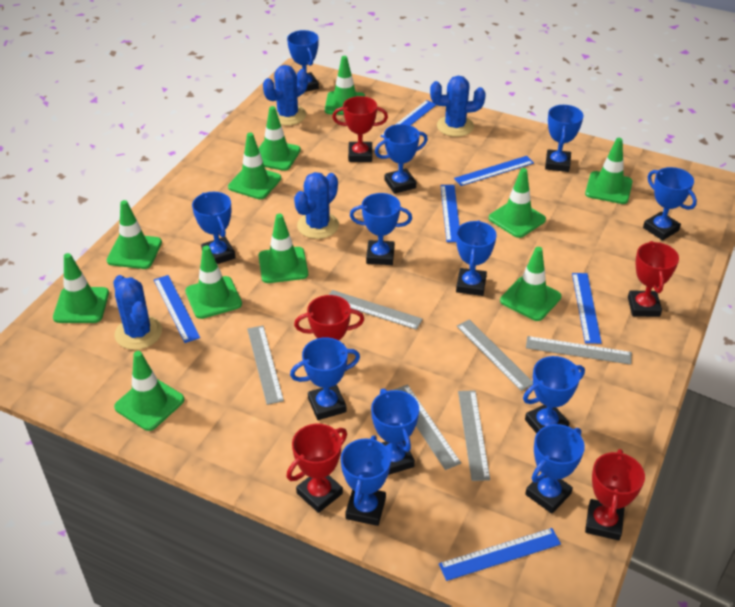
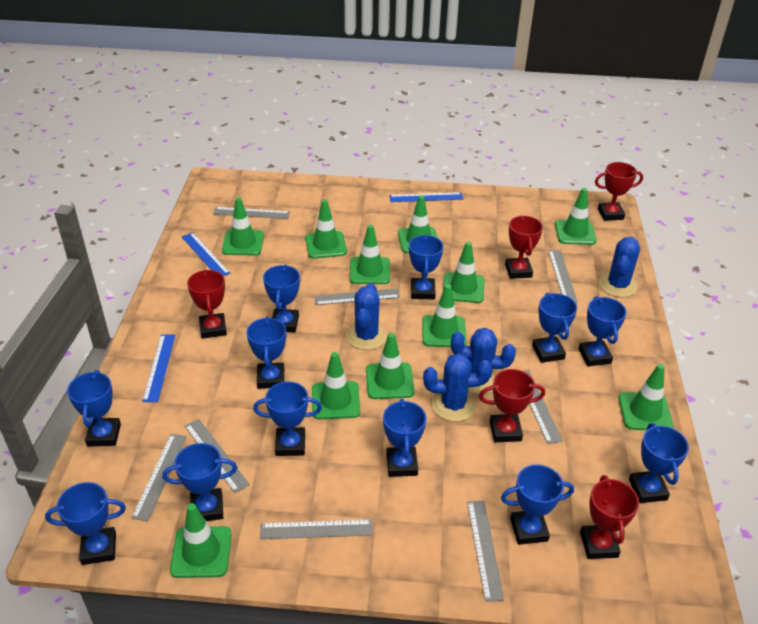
blue ruler: [154,275,200,343] [380,100,436,138] [439,528,561,581] [440,185,460,242] [454,156,534,186] [572,273,602,344] = 6 -> [142,334,175,402] [182,232,230,276] [389,192,463,202] = 3
grey ruler: [247,326,284,405] [329,290,423,330] [394,384,461,470] [457,319,533,391] [458,390,490,481] [526,336,632,365] = 6 -> [131,434,186,521] [185,419,250,493] [213,207,290,219] [260,520,373,539] [314,288,400,305] [467,501,504,602] [524,370,563,444] [548,250,578,303] = 8

